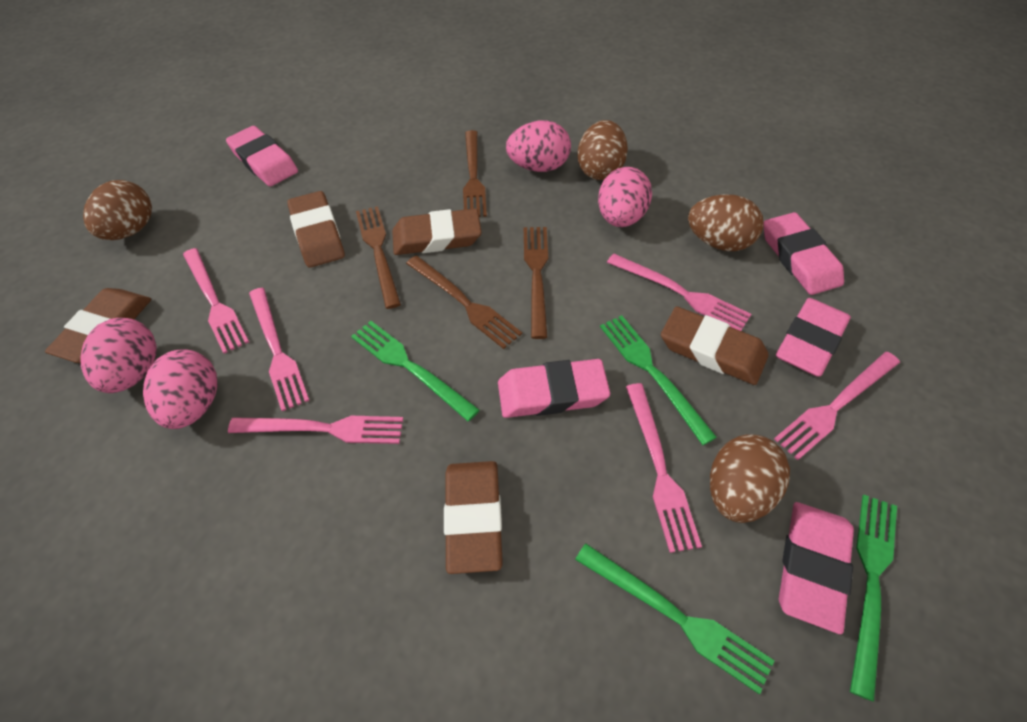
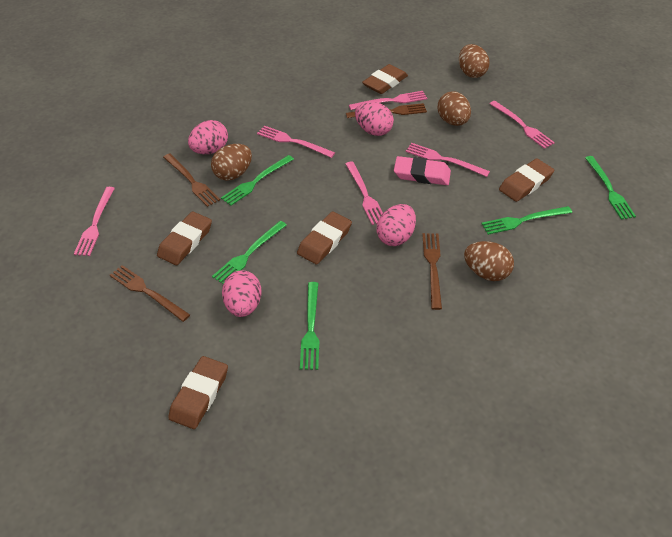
green fork: [351,321,480,421] [575,543,775,694] [600,315,717,445] [850,495,897,702] = 4 -> [212,221,287,284] [221,155,294,206] [300,282,320,370] [481,206,572,235] [585,156,636,220] = 5
pink eraser: [226,126,298,186] [498,359,610,418] [763,212,844,295] [776,298,851,377] [779,502,854,634] = 5 -> [394,156,451,185] = 1

